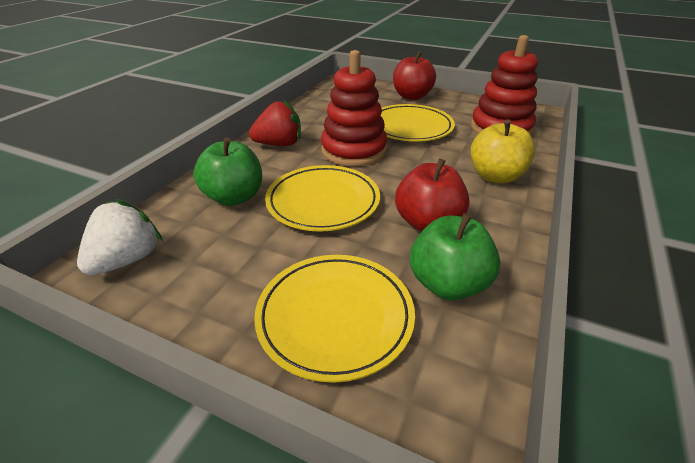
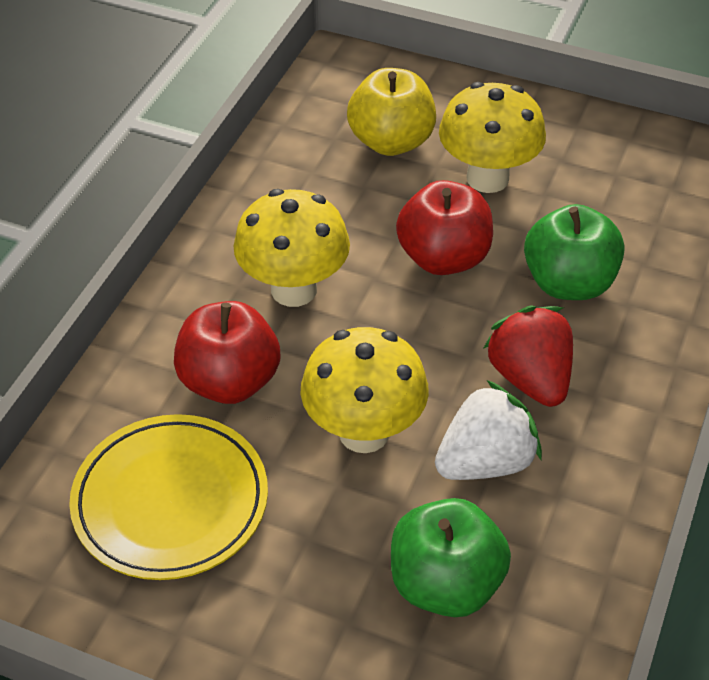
red stacking toy: [321,50,387,166] [471,35,538,135] = 2 -> none = 0
yellow mushroom: none = 0 -> [234,189,350,307] [301,327,429,453] [439,82,546,193] = 3
yellow plate: [254,255,415,383] [265,165,380,232] [381,104,455,142] = 3 -> [69,414,268,580] = 1

